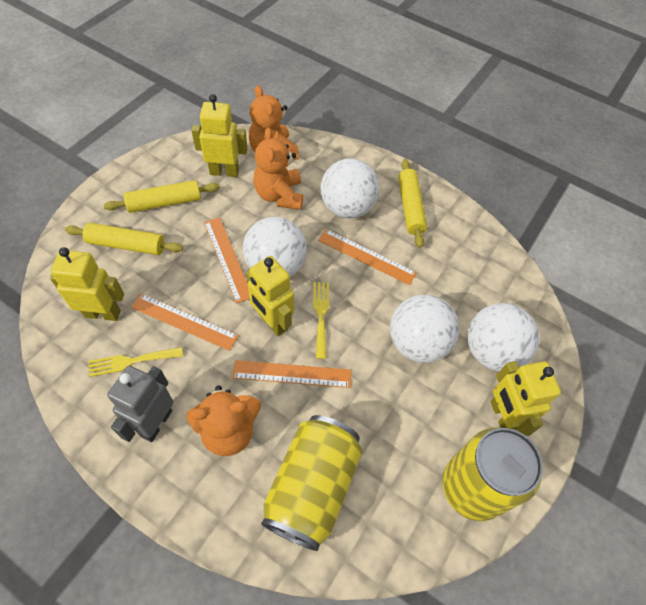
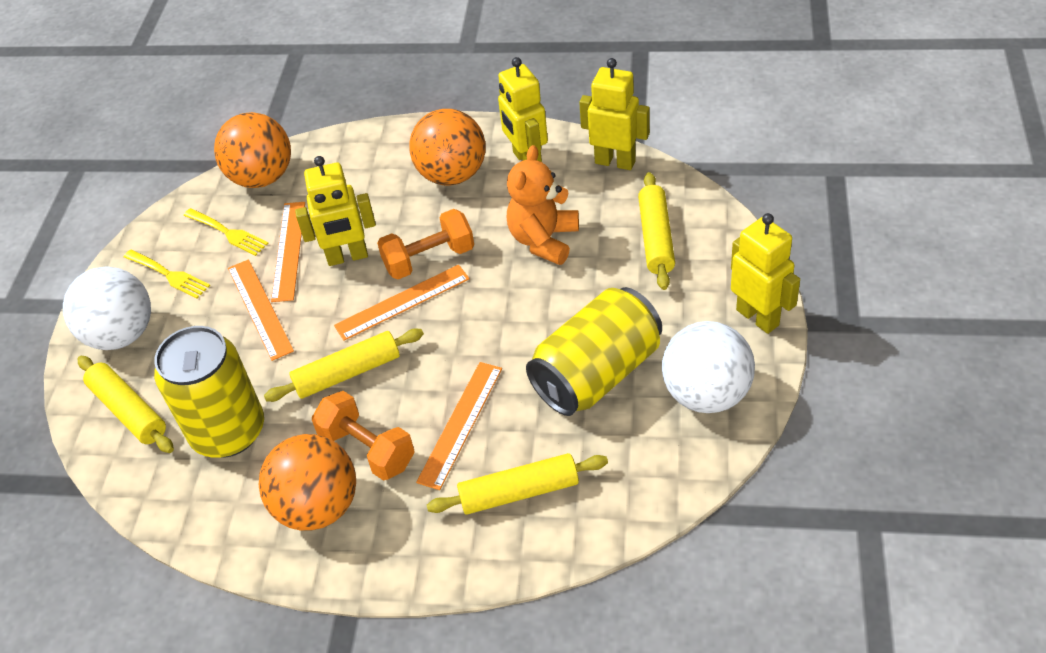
grey robot: [107,366,173,442] = 1 -> none = 0
orange ball: none = 0 -> [214,112,291,188] [259,434,356,531] [409,109,486,185] = 3
orange dumbbell: none = 0 -> [312,391,415,481] [377,209,474,280] = 2
orange teddy bear: [186,385,261,456] [249,85,299,160] [253,127,303,210] = 3 -> [507,145,579,265] = 1
white ball: [243,217,307,277] [321,158,379,219] [390,294,460,363] [467,303,539,371] = 4 -> [63,267,151,350] [662,321,755,413] = 2
yellow rolling pin: [65,223,183,255] [104,180,220,213] [398,159,427,248] = 3 -> [78,356,174,453] [264,328,424,402] [427,453,608,514] [638,172,675,290] = 4

